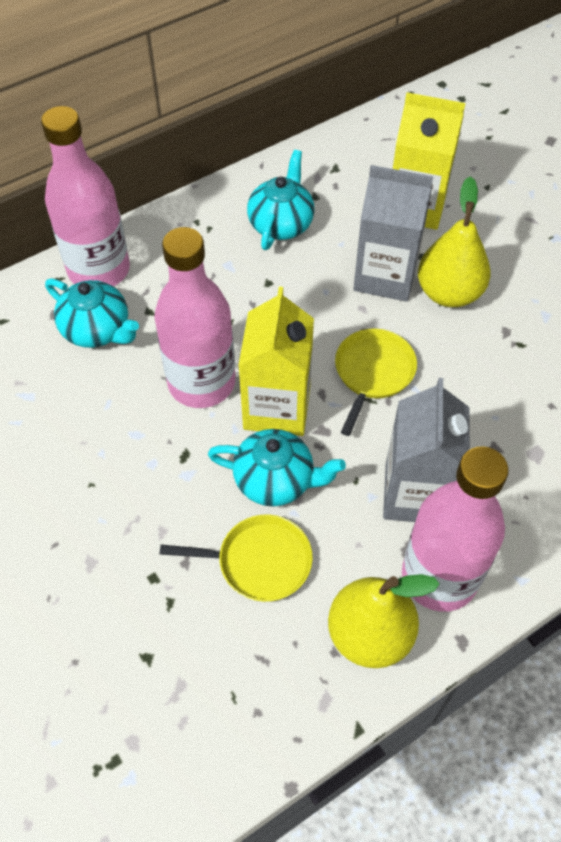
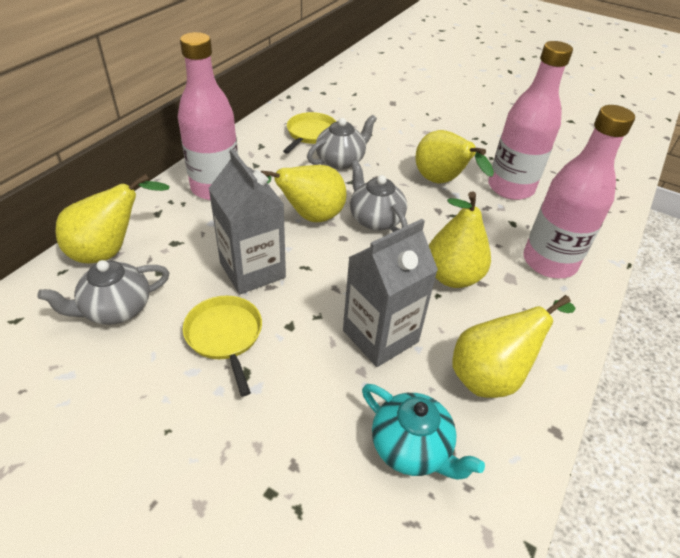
grey teapot: none = 0 -> [37,260,169,325] [307,115,377,169] [350,161,408,232] = 3
turquoise teapot: [45,278,139,348] [208,429,346,506] [247,150,315,250] = 3 -> [362,384,485,480] = 1
yellow carton: [238,287,314,436] [393,92,465,230] = 2 -> none = 0
yellow pear: [328,574,439,668] [418,176,491,307] = 2 -> [56,174,170,263] [260,165,346,222] [415,130,494,183] [429,191,491,288] [452,295,576,398] = 5

